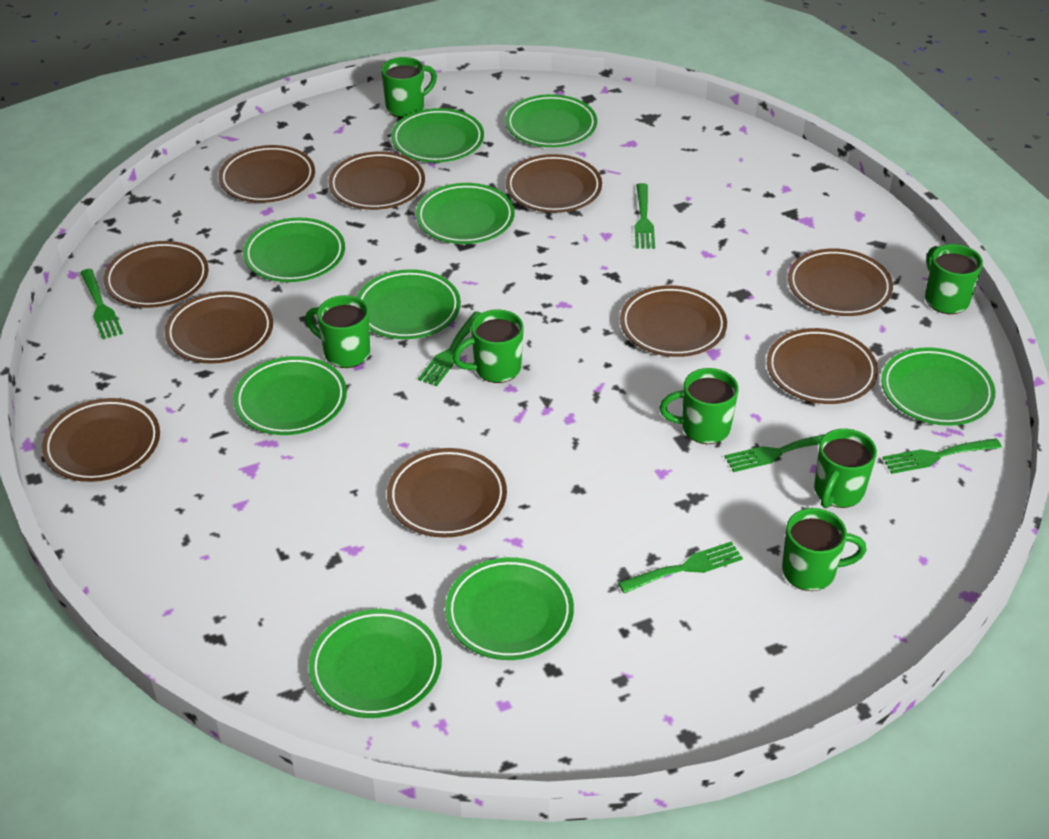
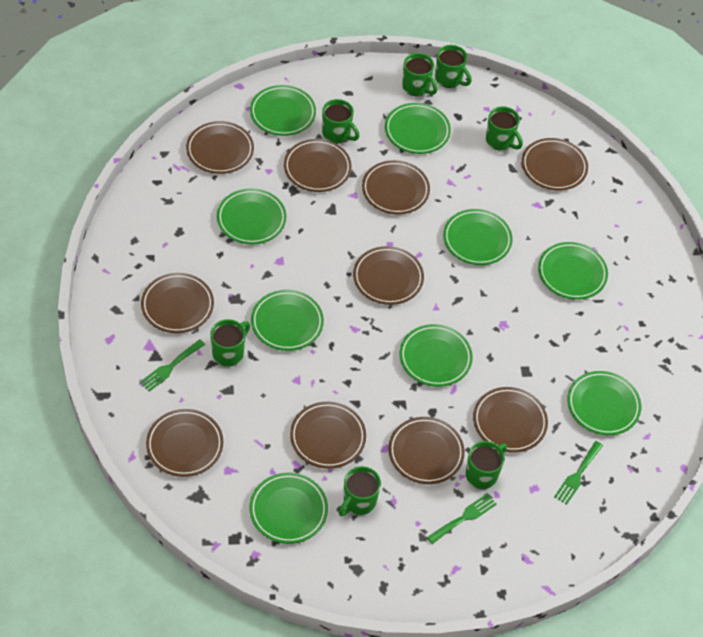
green fork: [80,269,123,339] [418,311,481,386] [618,541,743,594] [634,183,655,249] [724,434,825,472] [883,438,1002,474] = 6 -> [140,339,205,392] [427,493,497,544] [554,441,603,505] = 3

